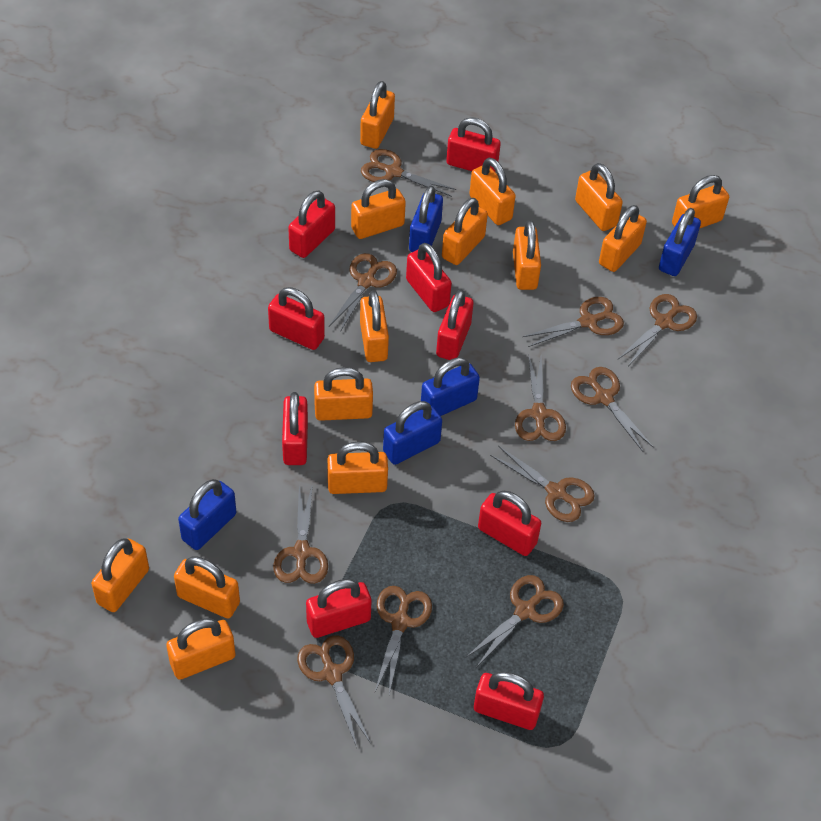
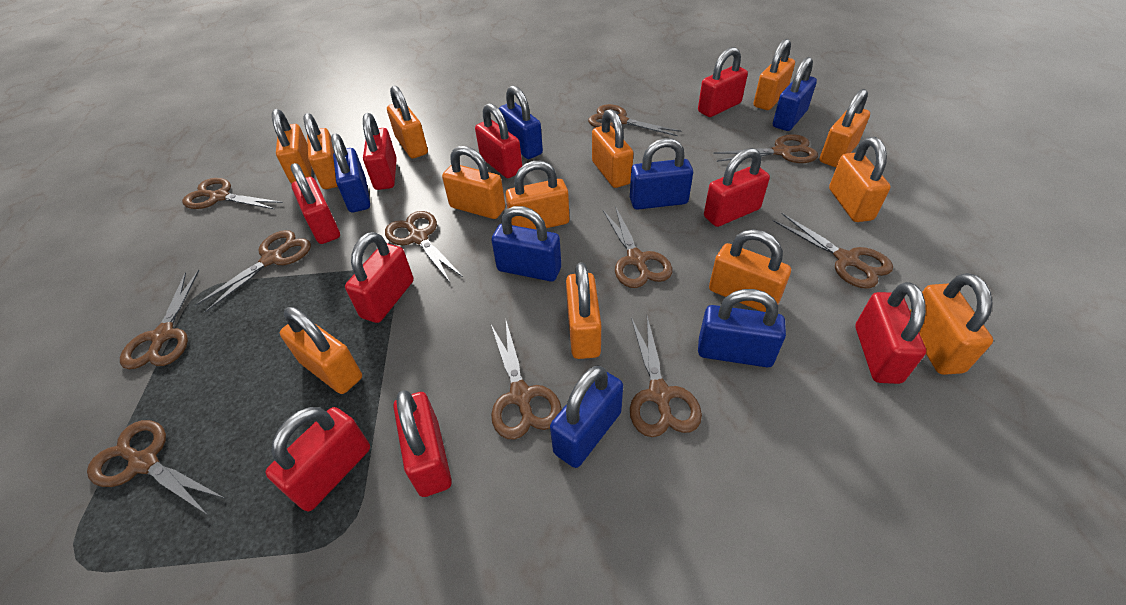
blue padlock: [178,479,236,550] [383,401,442,465] [409,185,443,252] [421,357,480,416] [659,208,701,276] = 5 -> [331,133,370,212] [491,206,561,281] [499,86,543,159] [550,366,623,468] [630,138,693,210] [698,289,786,367] [773,57,817,131] = 7
orange padlock: [91,538,149,612] [166,618,236,680] [174,556,240,618] [314,367,373,421] [327,441,388,494] [351,179,406,239] [360,81,395,149] [360,290,389,362] [442,198,488,265] [469,158,516,225] [513,220,541,290] [575,163,623,231] [599,205,647,272] [672,175,729,229] = 14 -> [272,109,312,184] [280,307,362,394] [303,113,338,189] [387,85,428,158] [442,146,505,219] [505,161,569,230] [566,262,601,359] [592,109,633,188] [709,229,791,312] [754,39,795,110] [820,89,870,167] [829,137,891,222] [910,273,993,375] = 13

